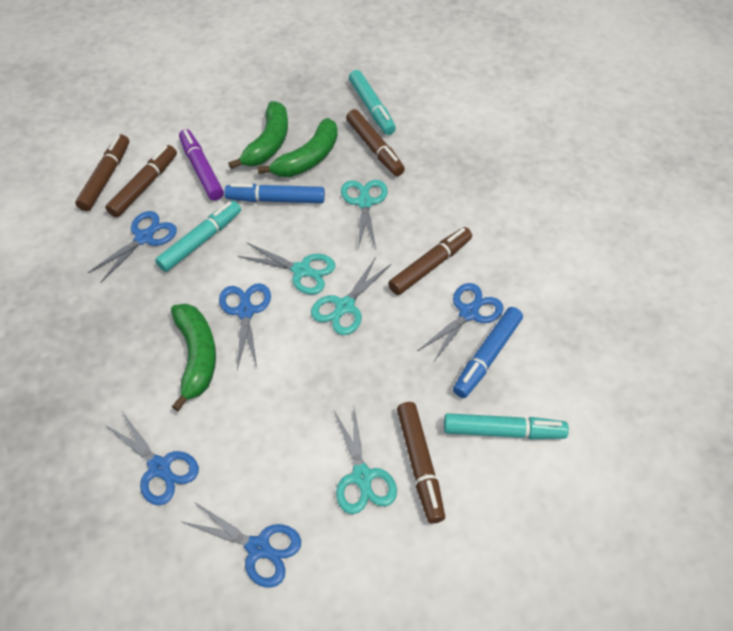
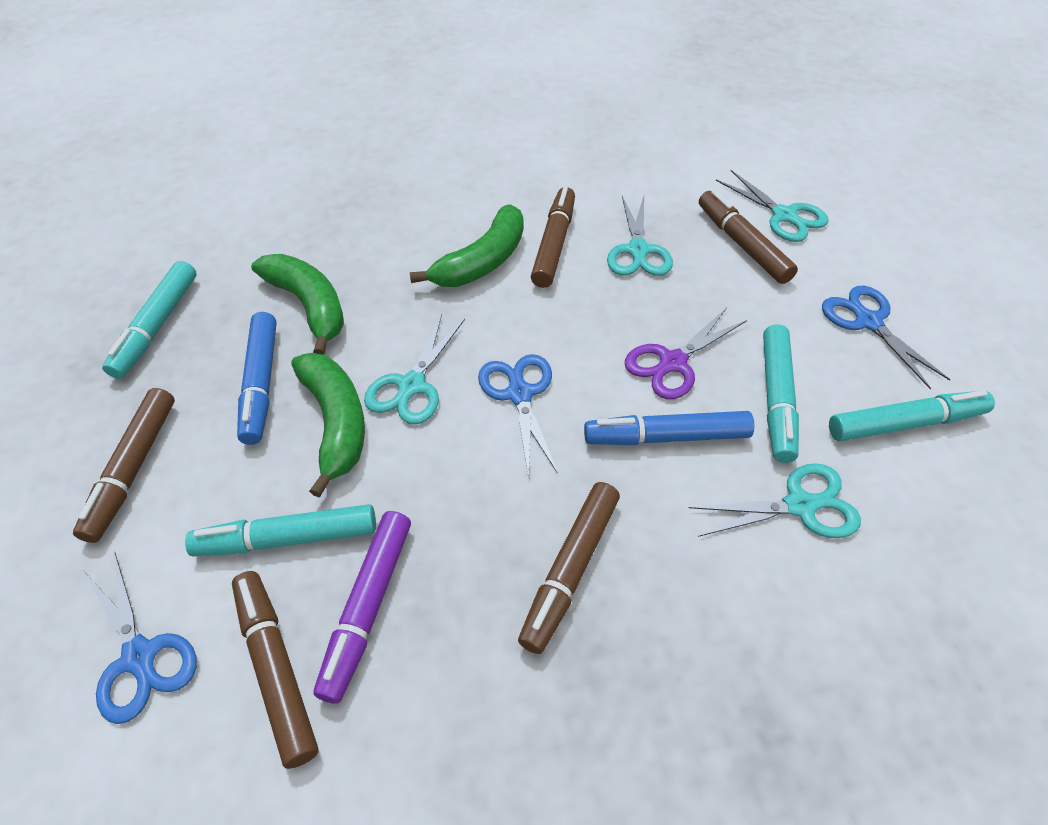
blue scissors: [88,211,177,283] [104,410,199,505] [183,501,301,588] [219,283,271,370] [418,283,503,363] = 5 -> [84,552,197,724] [478,354,558,478] [822,286,951,389] = 3
purple scissors: none = 0 -> [624,308,747,399] = 1
turquoise marker: [155,201,241,272] [349,70,396,135] [444,413,569,439] = 3 -> [102,261,197,379] [185,504,376,556] [763,324,799,463] [829,390,995,441] = 4

